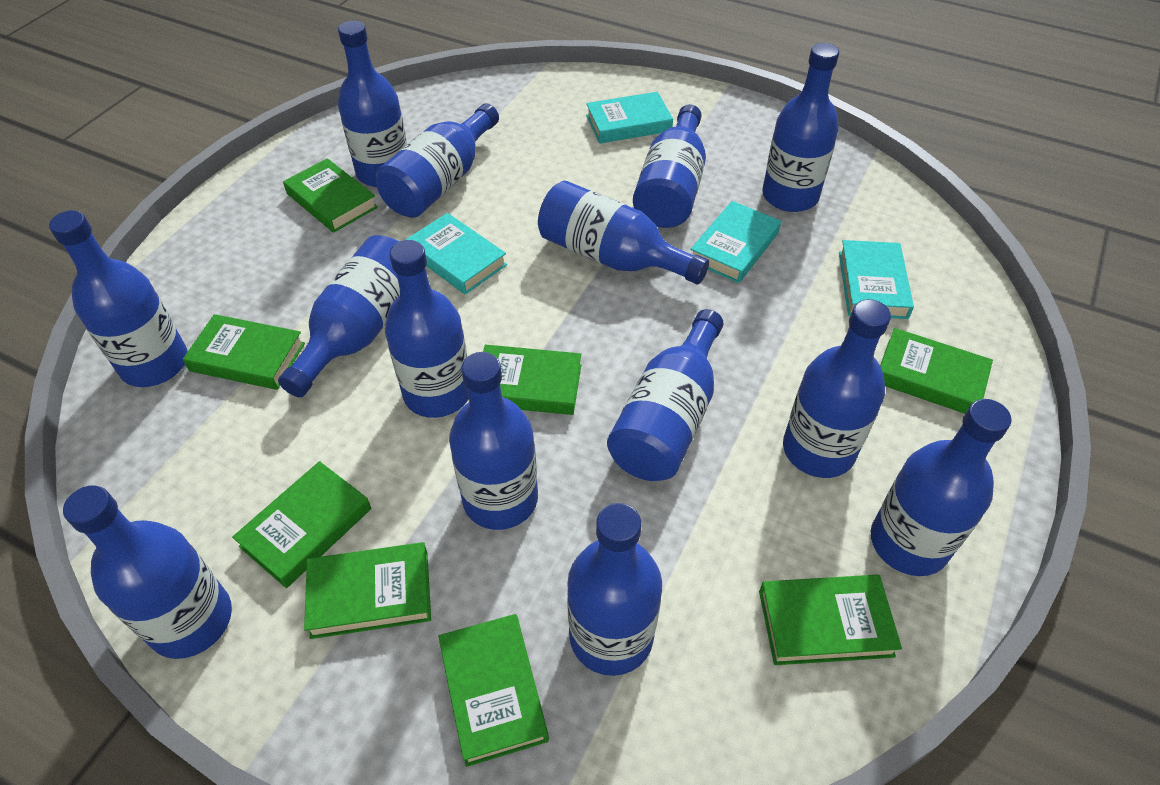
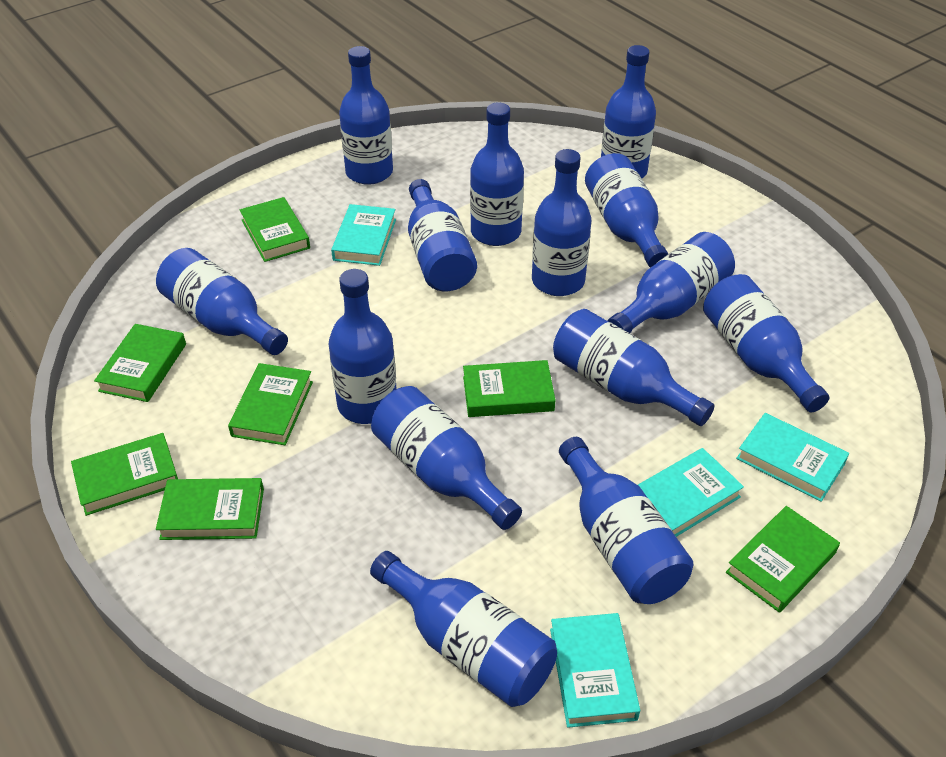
green book: [183,314,305,390] [232,461,371,588] [283,158,378,233] [304,542,431,639] [438,614,549,767] [483,345,581,415] [759,575,902,665] [880,328,993,414] = 8 -> [71,433,178,516] [94,324,186,402] [156,478,264,540] [228,363,313,445] [240,197,310,262] [463,360,555,417] [726,506,840,613] = 7

